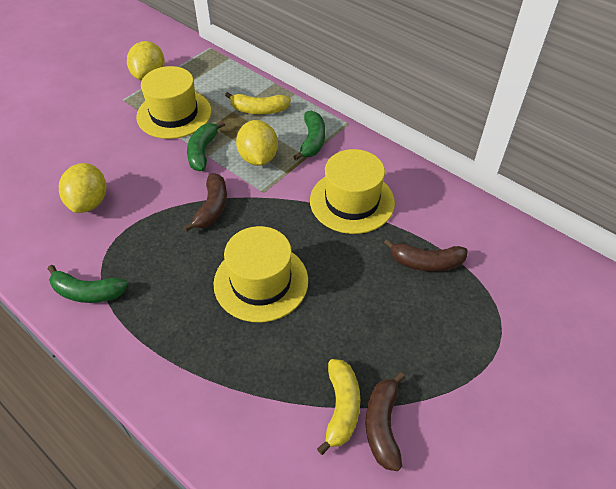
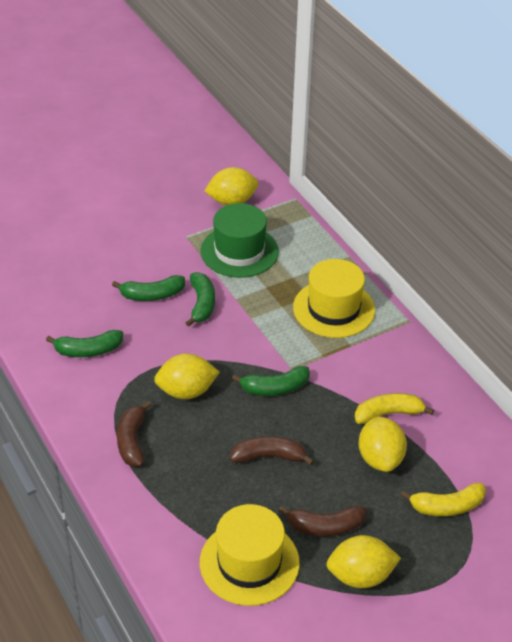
green banana: [48,265,128,303] [187,121,225,171] [293,111,325,160] = 3 -> [46,330,123,357] [112,275,185,301] [186,272,215,327] [232,366,310,396] = 4
green hat: none = 0 -> [201,203,279,278] = 1
yellow hat: [136,66,211,139] [213,226,308,322] [310,149,395,234] = 3 -> [200,504,300,606] [293,259,375,338] = 2
yellow lemon: [59,163,106,213] [127,41,165,81] [236,120,278,166] = 3 -> [154,354,220,399] [204,167,258,205] [326,535,401,588] [359,417,407,472] = 4

